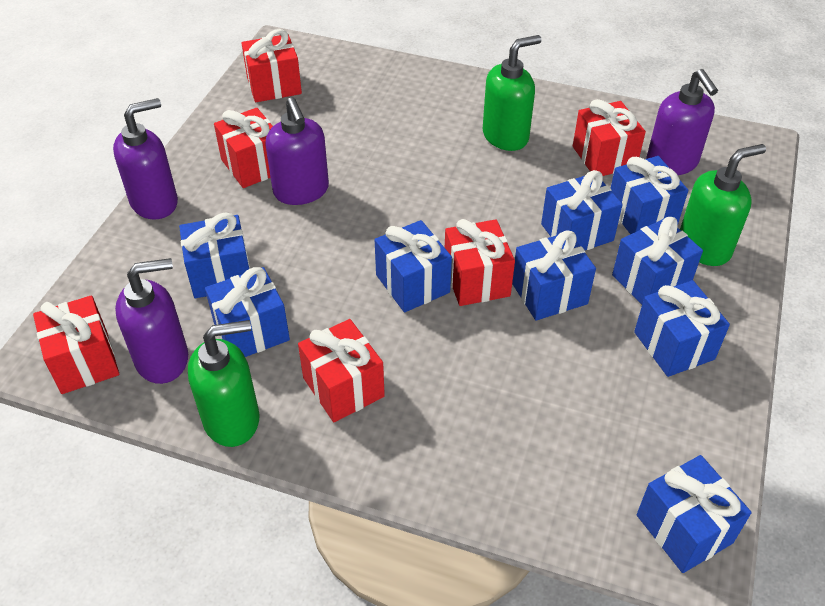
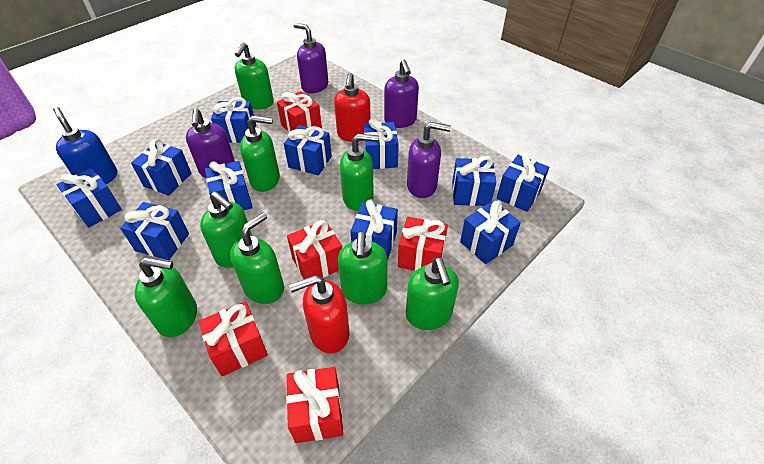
blue gift: [179,212,250,298] [205,267,290,357] [375,220,452,312] [512,230,596,321] [541,170,623,250] [610,156,688,234] [612,217,703,304] [634,280,730,377] [637,455,752,573] = 9 -> [57,168,122,227] [120,202,189,260] [131,139,192,196] [205,161,253,210] [211,97,256,143] [284,125,332,175] [350,200,398,259] [363,118,399,169] [452,156,497,206] [460,201,521,264] [497,153,549,212] = 11
blue soap dispenser: none = 0 -> [53,107,117,184] = 1
green soap dispenser: [188,320,260,447] [483,35,541,151] [680,144,766,266] = 3 -> [134,257,197,337] [200,191,252,268] [230,213,284,304] [235,42,274,109] [240,115,280,192] [338,232,388,304] [340,134,379,211] [406,257,459,330] = 8
red gift: [33,295,119,394] [214,108,273,188] [241,29,302,102] [298,319,385,422] [445,219,515,306] [573,99,646,176] = 6 -> [198,301,268,376] [277,91,322,132] [286,367,343,443] [287,220,342,279] [398,217,448,271] = 5
red soap dispenser: none = 0 -> [289,275,349,354] [334,73,371,142] = 2

